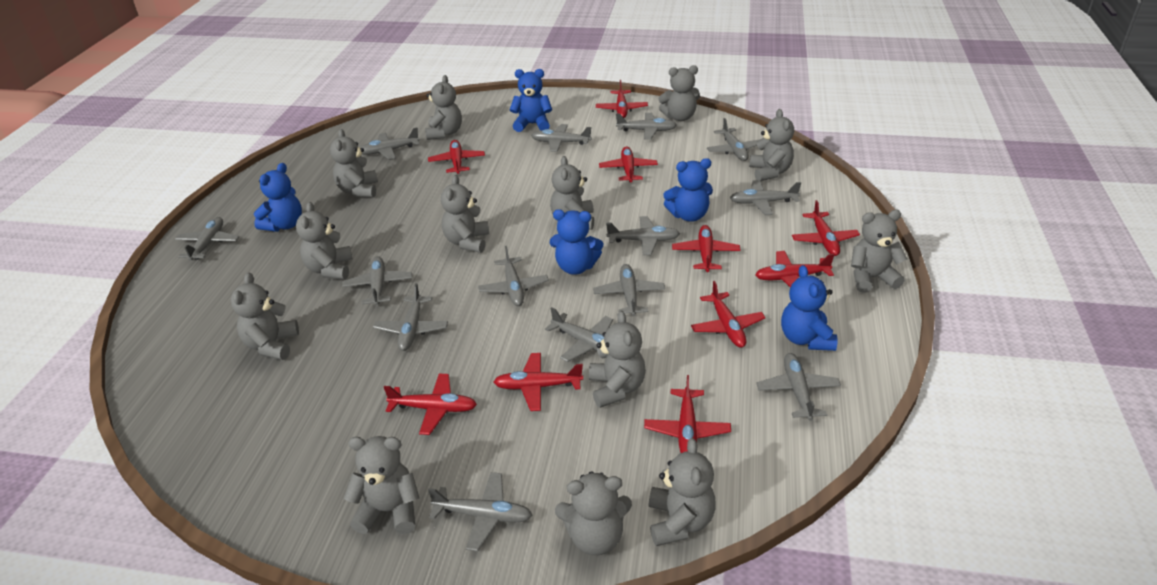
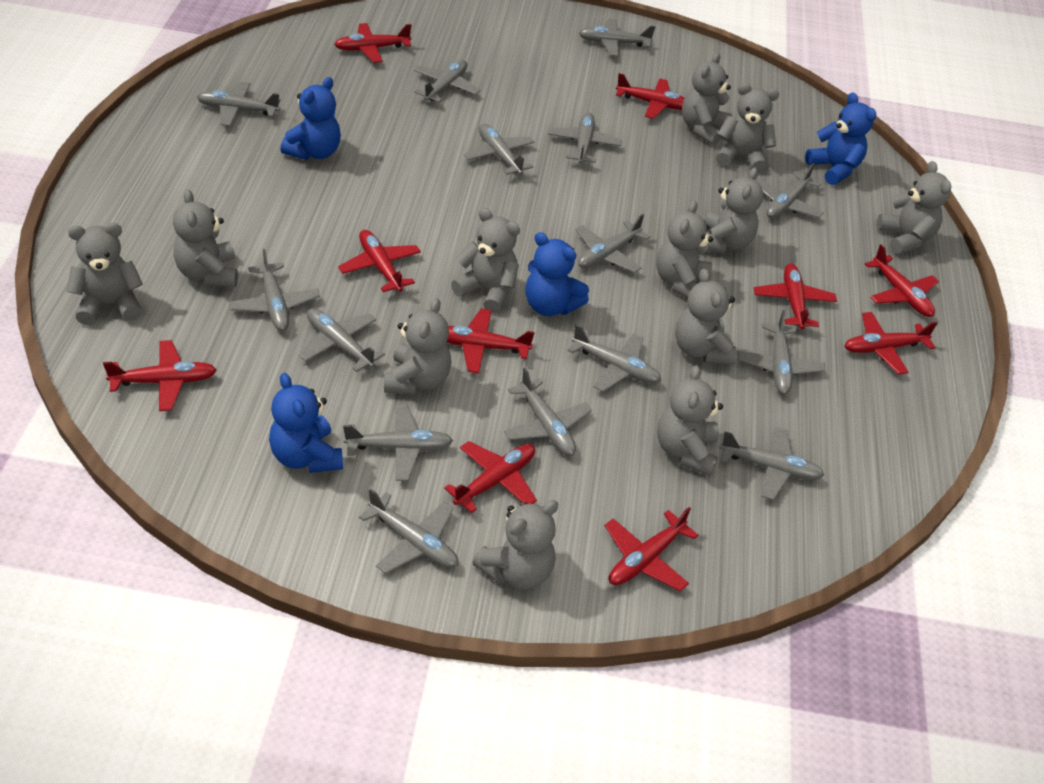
blue teddy bear: [254,163,302,232] [510,69,552,132] [550,209,603,275] [663,158,713,222] [781,265,837,351] = 5 -> [269,373,343,473] [281,77,341,160] [525,232,589,316] [805,92,876,185] = 4
grey plane: [175,217,239,261] [342,256,412,306] [360,128,420,160] [373,283,448,351] [428,472,533,551] [478,246,549,306] [531,124,592,152] [545,307,613,362] [593,264,665,316] [606,216,680,255] [616,113,677,140] [707,118,759,161] [730,180,801,215] [756,353,841,421] = 14 -> [197,82,281,126] [229,249,320,331] [298,308,385,372] [343,405,453,481] [359,488,458,574] [414,60,480,103] [464,124,535,175] [504,368,592,456] [548,112,622,164] [568,324,662,392] [576,214,650,273] [579,19,655,56] [719,426,824,500] [738,310,826,394] [756,163,824,218] = 15
grey teddy bear: [231,273,299,360] [296,202,353,279] [330,129,378,197] [344,436,419,534] [425,75,462,140] [441,175,489,253] [550,156,594,230] [555,471,632,555] [589,311,646,408] [648,438,716,546] [658,65,700,121] [749,109,794,181] [851,210,907,293] = 13 -> [66,223,143,325] [173,189,238,287] [384,298,451,395] [451,208,520,314] [472,500,559,590] [656,200,713,299] [657,365,723,476] [675,269,737,365] [682,53,732,145] [704,167,763,253] [716,83,779,173] [877,161,951,255] = 12

